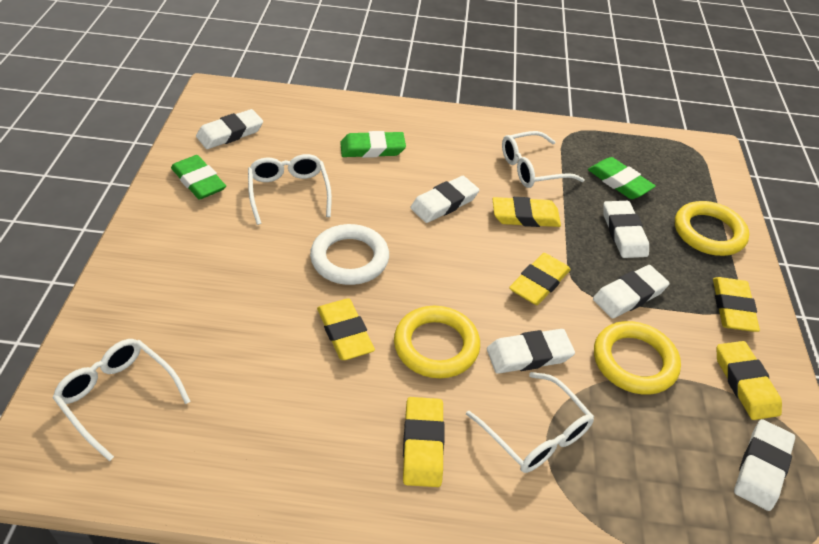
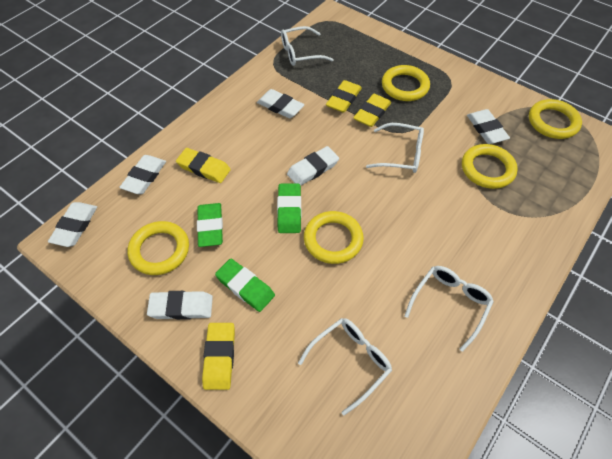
white ring: [310,224,389,285] = 1 -> none = 0
yellow eraser: [317,298,375,360] [403,397,445,487] [492,197,561,227] [509,253,571,305] [713,277,760,332] [717,341,782,420] = 6 -> [176,148,231,183] [202,323,235,390] [326,80,362,113] [353,94,391,127] = 4
yellow ring: [394,306,480,378] [594,321,681,395] [675,201,749,256] = 3 -> [127,221,189,275] [304,211,364,264] [382,65,430,101] [462,144,518,189] [529,99,582,139] = 5

